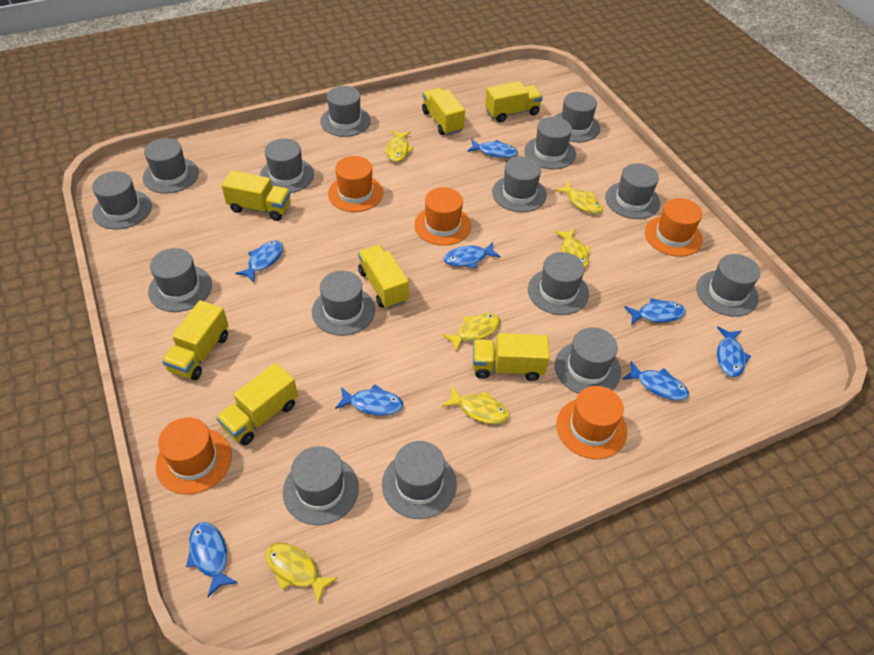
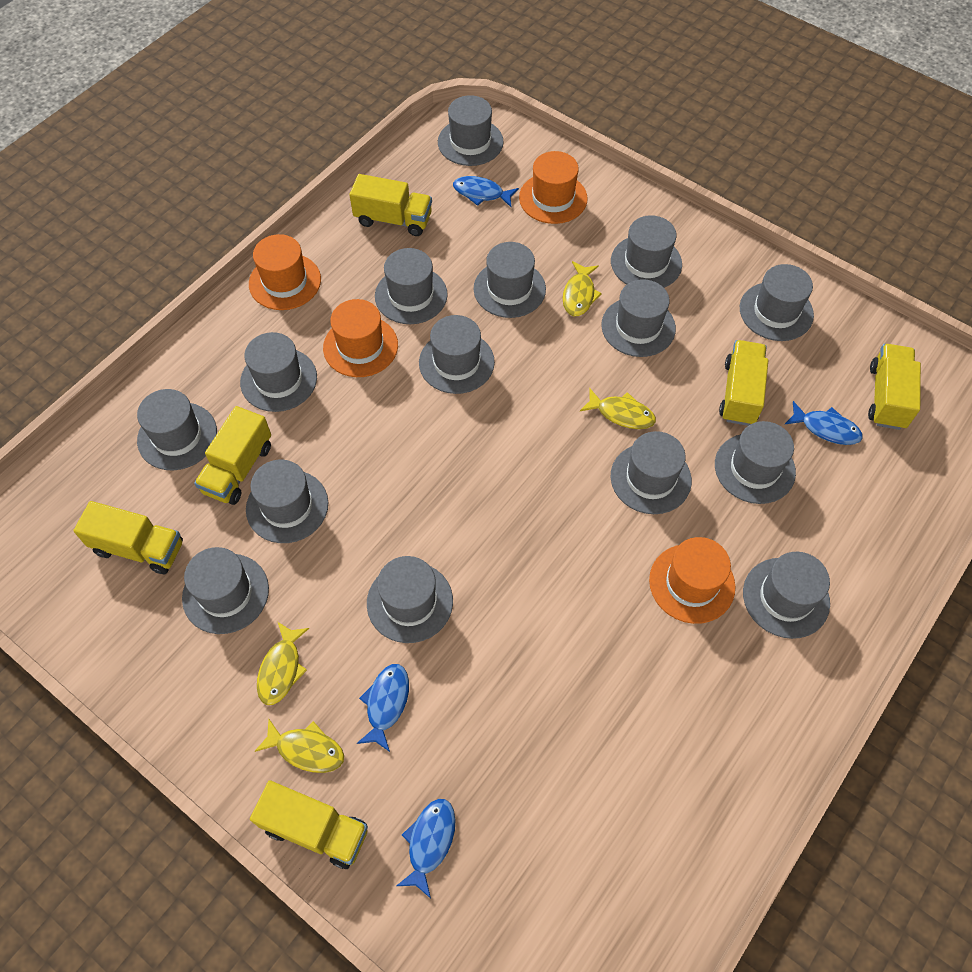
blue fish: [186,522,238,597] [235,241,283,283] [335,384,403,416] [444,242,501,268] [467,140,518,158] [623,361,689,400] [625,298,686,325] [717,327,751,377] = 8 -> [356,664,409,752] [396,799,456,899] [453,176,519,207] [784,401,863,445] = 4
orange hat: [156,417,232,495] [328,156,383,212] [414,187,471,246] [556,386,627,459] [645,198,703,257] = 5 -> [249,234,321,310] [323,299,398,377] [519,151,587,224] [649,537,735,624] = 4
yellow fish: [266,543,338,604] [386,130,414,162] [442,313,501,351] [442,387,509,424] [555,182,602,214] [555,229,590,268] = 6 -> [255,719,344,773] [257,622,309,705] [563,261,602,316] [580,388,656,429] = 4
yellow truck: [162,300,229,380] [216,363,298,445] [221,170,291,221] [358,245,409,309] [422,88,465,135] [473,333,550,381] [485,81,543,122] = 7 -> [73,501,183,574] [194,406,271,505] [250,781,368,869] [349,174,432,236] [719,340,769,426] [868,344,921,430] = 6

